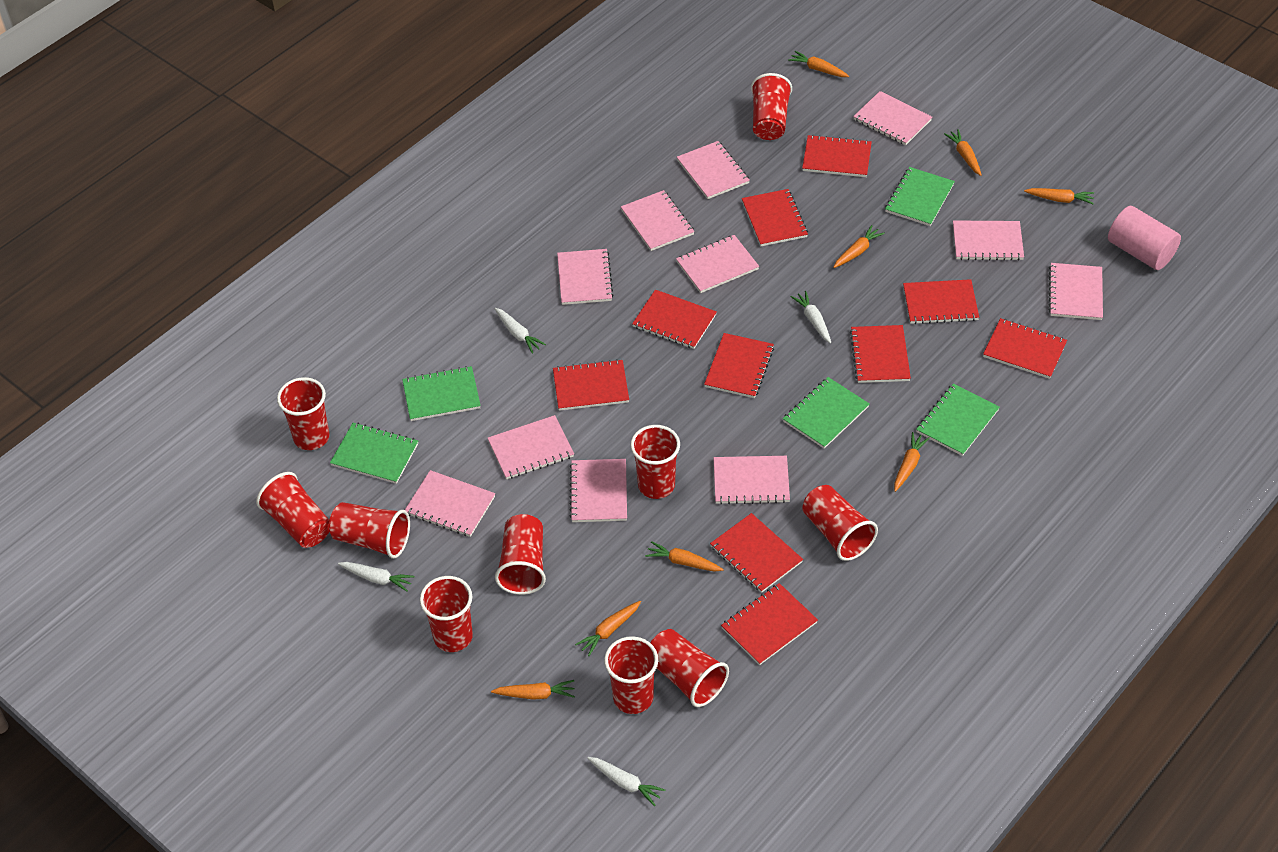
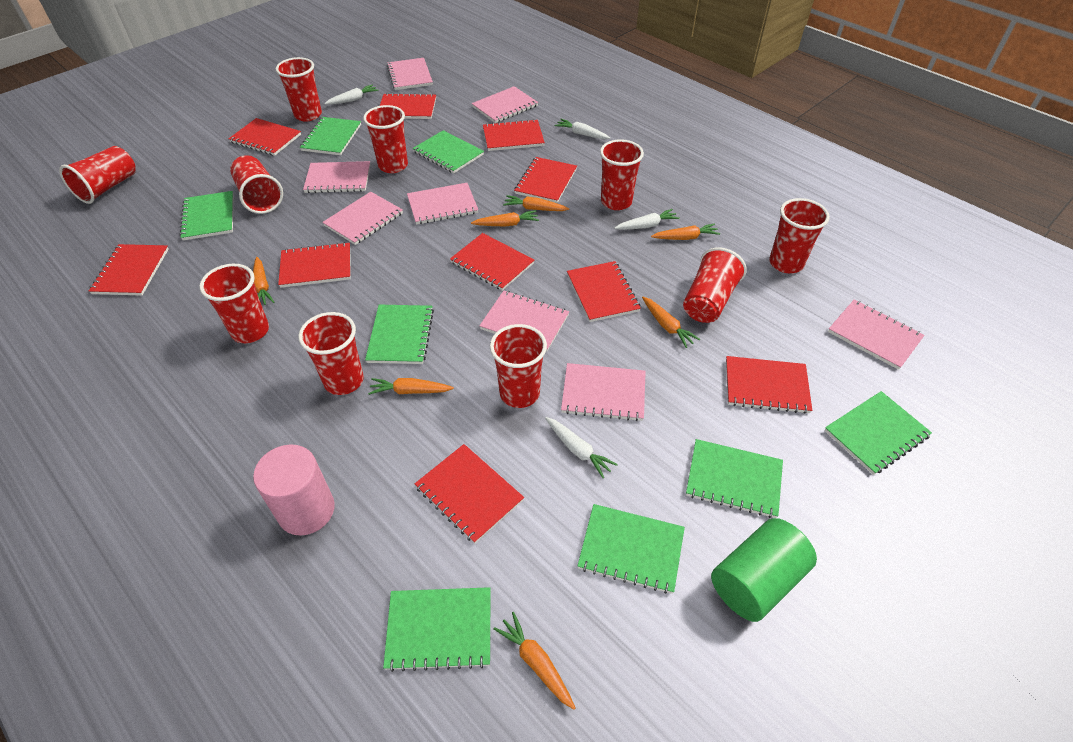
green cylinder: none = 0 -> [711,518,817,622] = 1
green notebook: [330,423,418,484] [402,366,481,421] [783,377,870,449] [885,167,955,226] [916,383,1000,456] = 5 -> [180,191,234,240] [300,117,361,155] [365,305,434,364] [383,587,491,672] [412,130,484,173] [577,504,685,594] [686,439,783,518] [824,391,932,475] = 8
orange carrot: [491,680,575,700] [575,601,641,656] [645,541,724,572] [788,51,849,77] [833,225,885,268] [894,432,930,492] [944,129,981,176] [1024,188,1094,204] = 8 -> [253,257,274,305] [368,378,454,395] [471,210,539,227] [493,612,575,709] [503,195,569,211] [642,297,700,348] [651,223,720,240] = 7
pink notebook: [405,470,495,537] [488,415,574,479] [557,249,614,305] [569,459,627,522] [621,190,695,251] [676,235,759,293] [677,141,750,199] [714,456,790,504] [853,91,932,145] [953,221,1024,261] [1049,263,1103,320] = 11 -> [303,161,370,193] [322,192,403,245] [387,58,433,90] [407,183,478,225] [472,86,538,123] [479,291,569,351] [561,363,646,421] [828,299,925,370] = 8

